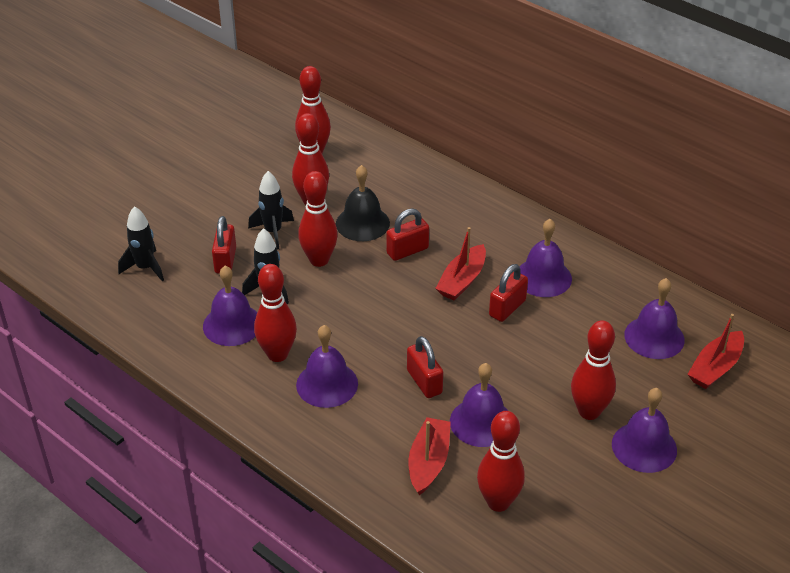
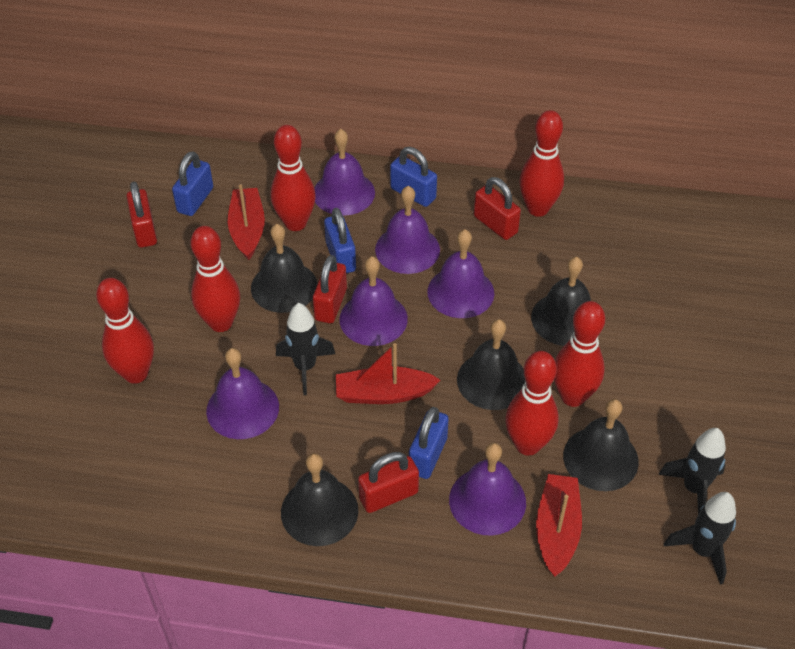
black bell: [336,165,390,241] = 1 -> [251,224,318,313] [281,453,358,546] [457,319,525,410] [531,257,591,346] [563,399,639,491] = 5
blue padlock: none = 0 -> [172,151,213,216] [324,208,356,273] [390,147,437,207] [409,407,449,479] = 4

